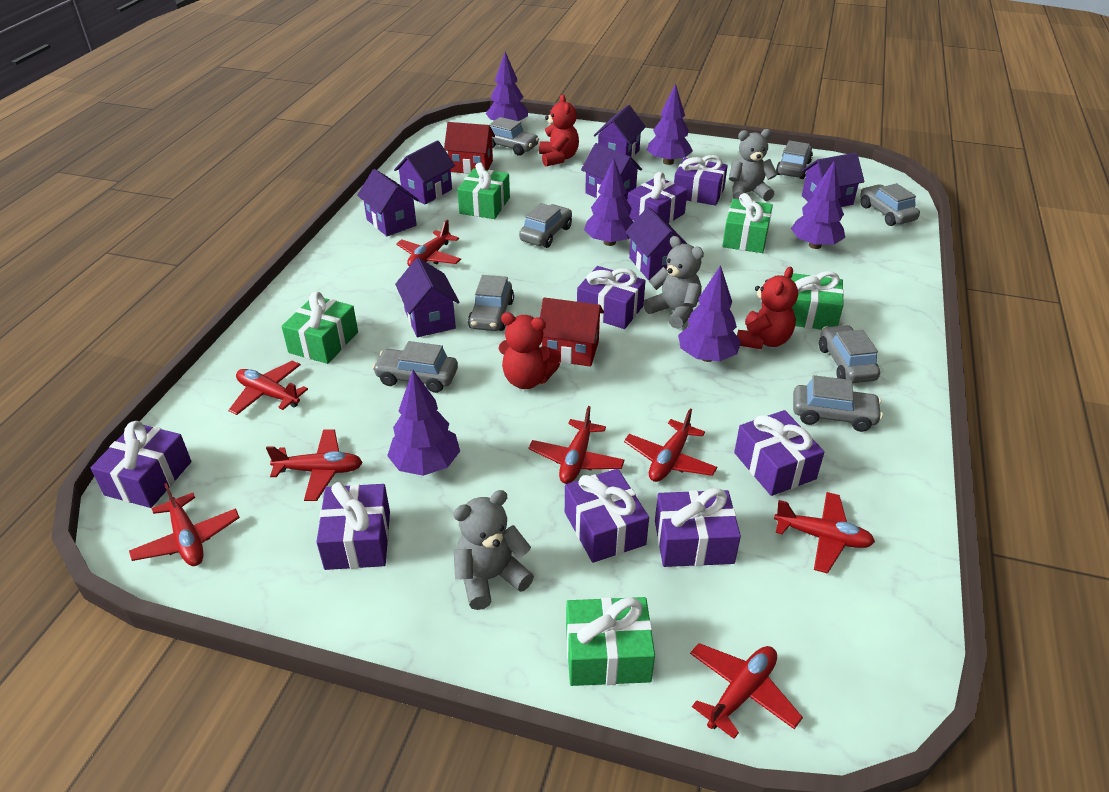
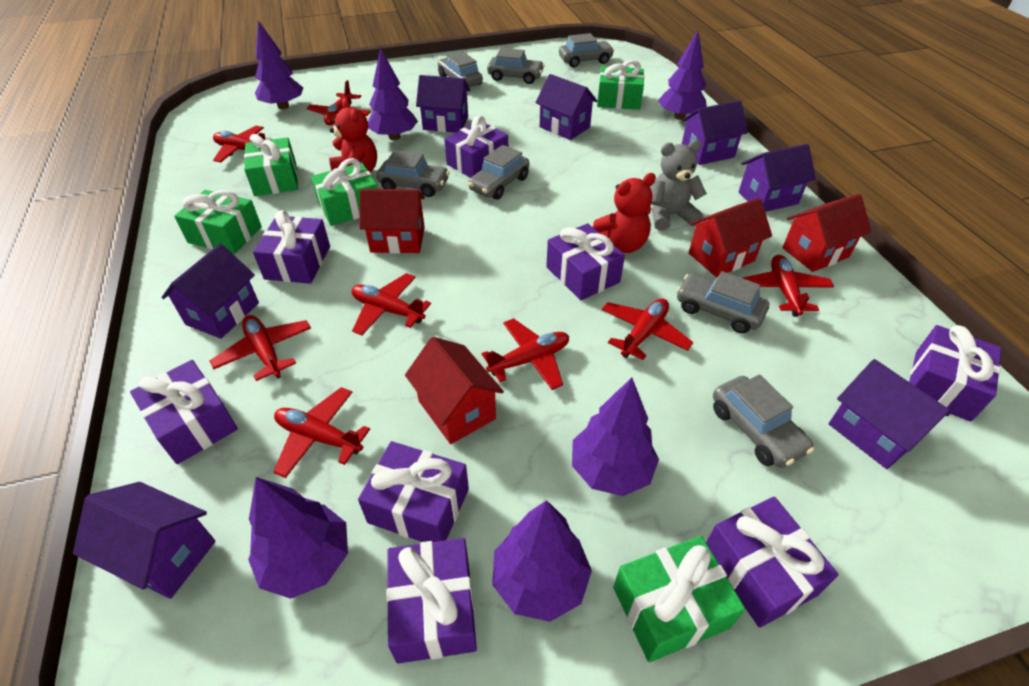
grey car: [372,341,458,393] [468,275,514,331] [489,117,539,156] [519,203,572,248] [776,140,813,179] [793,375,883,432] [819,325,880,383] [860,183,920,226] = 8 -> [376,150,450,197] [438,52,483,87] [468,145,529,200] [487,48,545,84] [559,33,614,67] [676,271,769,334] [713,374,814,468] = 7
grey teddy bear: [454,490,534,610] [643,236,704,329] [729,129,777,201] = 3 -> [651,140,707,231] = 1
red house: [444,122,495,174] [540,297,604,367] = 2 -> [359,189,425,254] [405,337,504,444] [689,198,772,277] [782,194,871,272] = 4
red teddy bear: [498,312,561,389] [539,94,579,167] [737,267,798,349] = 3 -> [329,98,377,172] [593,173,656,253] = 2

